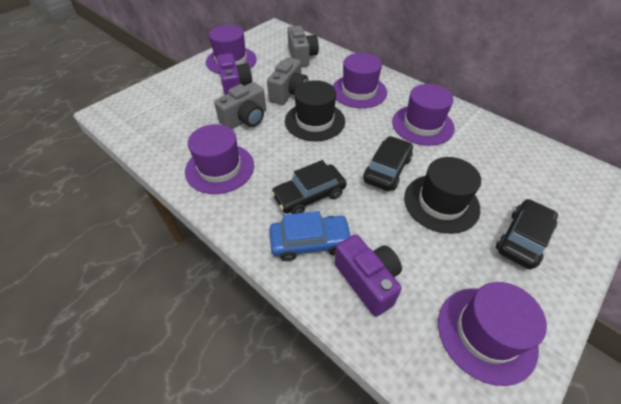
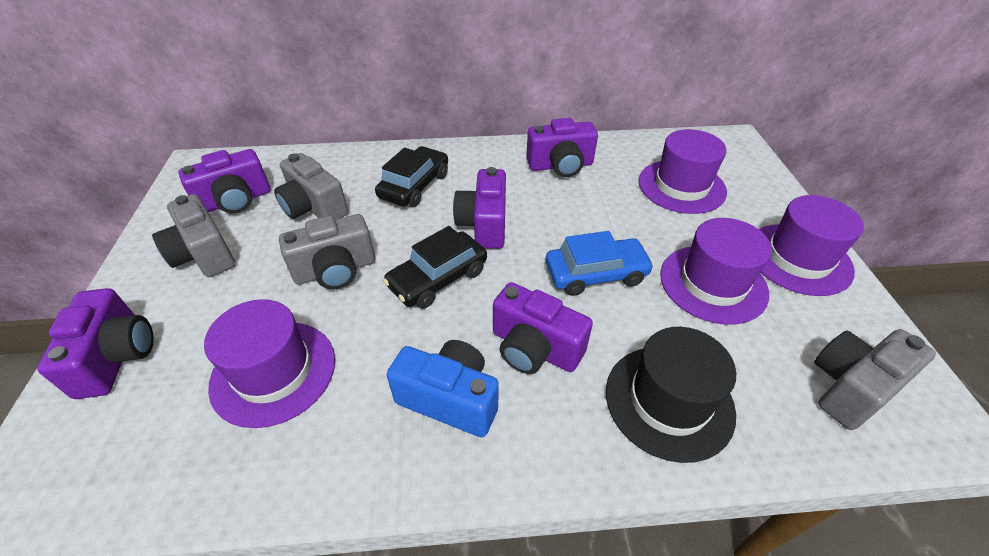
black car: [271,160,346,214] [363,136,413,191] [496,199,558,269] = 3 -> [375,146,448,207] [383,226,487,309] = 2
black hat: [285,80,345,141] [404,157,481,234] = 2 -> [606,327,736,463] = 1
blue camera: none = 0 -> [387,340,499,437] = 1
grey camera: [214,82,266,129] [267,57,308,105] [287,26,319,67] = 3 -> [152,194,236,277] [274,153,348,220] [279,214,375,289] [814,329,936,430] = 4
purple camera: [217,53,252,95] [334,234,402,317] = 2 -> [37,288,154,399] [178,149,271,213] [453,167,506,249] [493,282,593,374] [526,118,598,177] = 5
purple hat: [185,124,254,194] [206,25,257,74] [333,53,387,108] [392,84,455,146] [438,282,547,386] = 5 -> [204,299,335,428] [639,129,727,214] [660,218,772,325] [759,195,864,296] = 4

